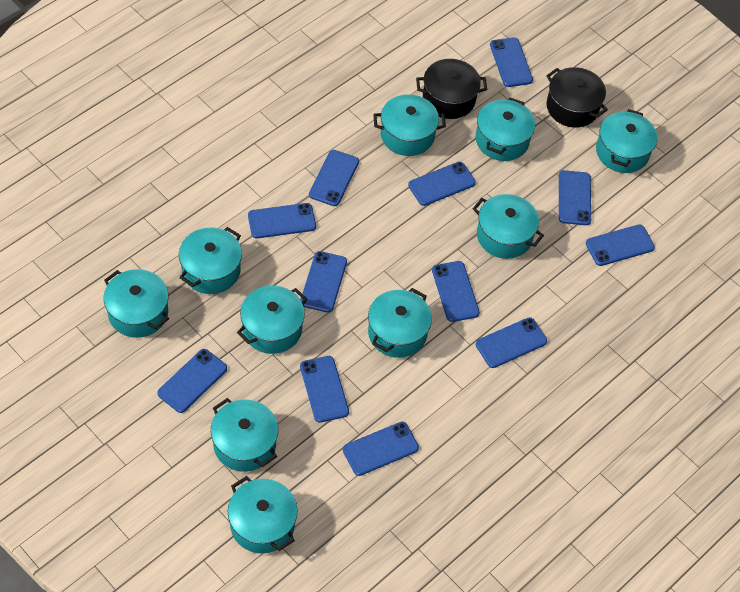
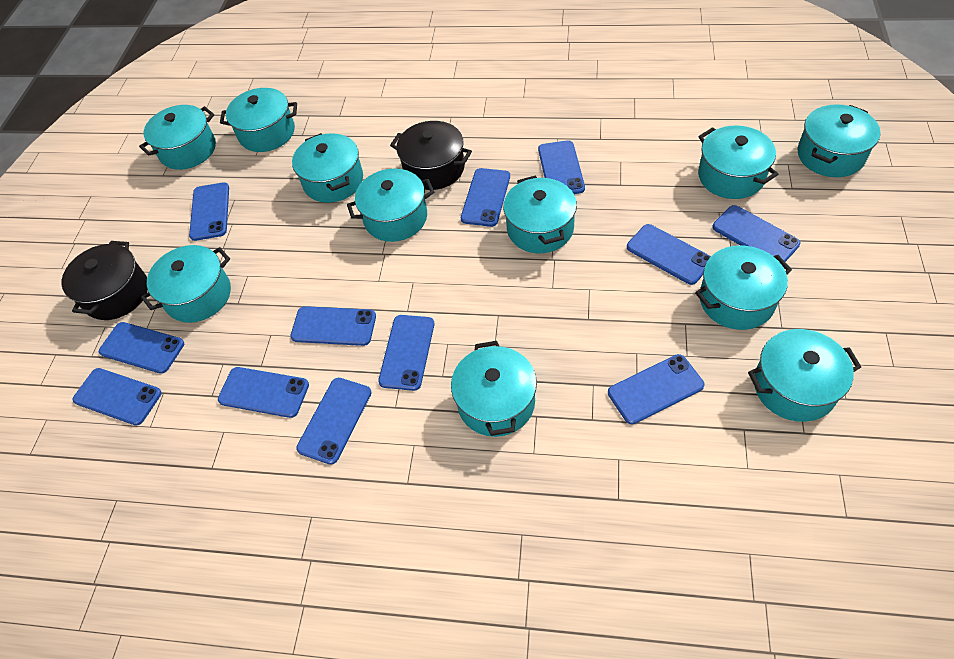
turquoise pot: [104,269,169,338] [179,227,242,294] [211,398,278,472] [228,476,298,554] [237,286,307,354] [368,288,432,358] [373,94,446,156] [473,194,544,259] [476,97,535,161] [596,109,657,173] = 10 -> [139,105,216,170] [141,245,231,323] [220,88,297,152] [292,133,363,203] [347,169,435,242] [451,341,537,437] [503,176,577,253] [695,246,792,330] [698,126,778,199] [748,329,861,422] [798,104,881,177] = 11

